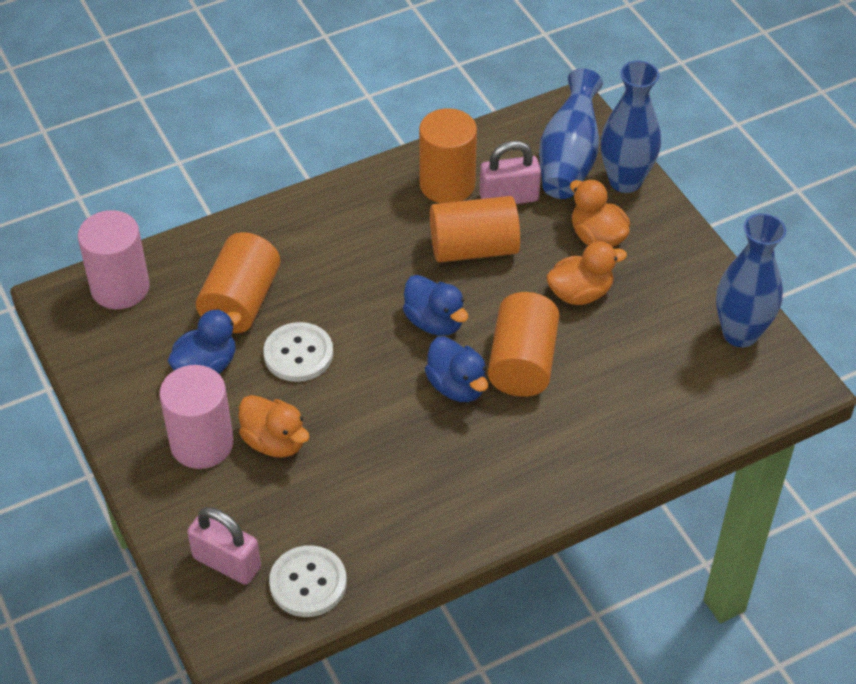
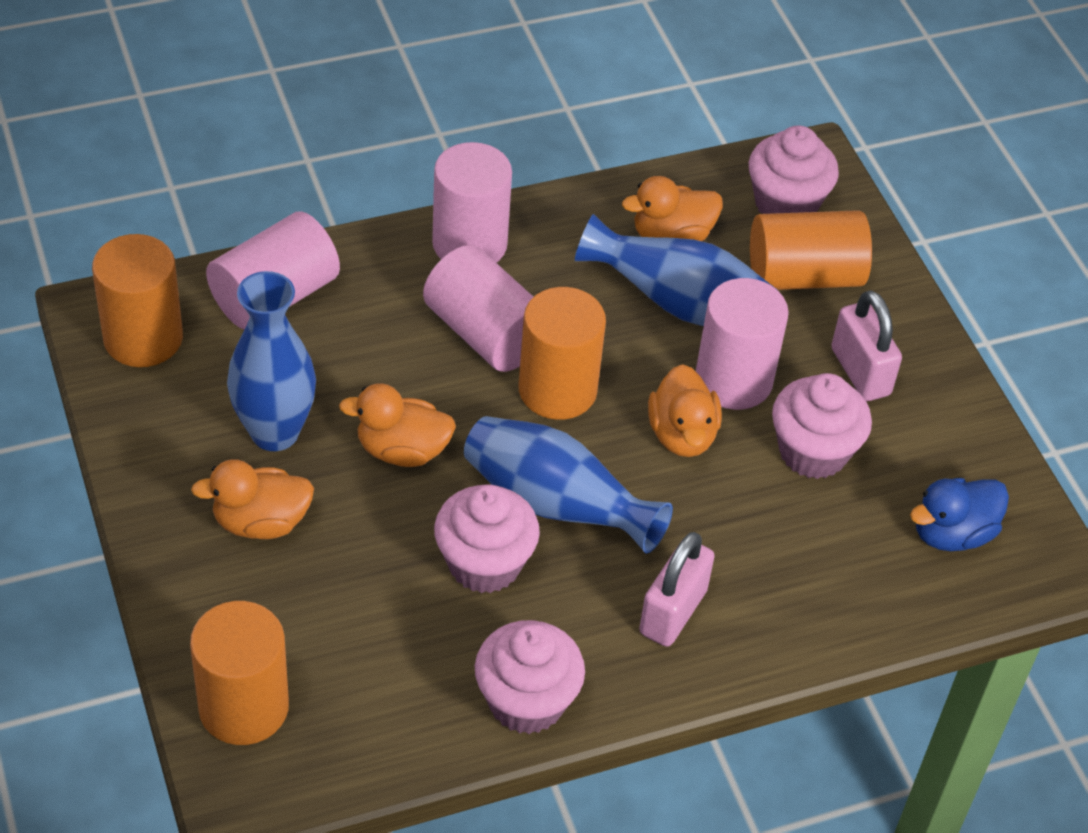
blue duck: [168,309,242,374] [403,275,468,336] [425,336,488,402] = 3 -> [910,478,1009,551] = 1
orange duck: [239,395,310,458] [546,241,627,305] [570,179,630,247] = 3 -> [191,459,314,539] [339,383,456,467] [622,176,723,241] [648,364,722,457] = 4
pink cupcake: none = 0 -> [434,484,540,593] [475,620,585,734] [749,126,839,214] [772,373,872,479] = 4
pink cylinder: [78,210,150,309] [159,365,233,469] = 2 -> [206,212,340,330] [423,245,533,372] [432,142,512,263] [696,278,789,410] = 4
white button: [263,322,333,382] [269,545,347,617] = 2 -> none = 0

